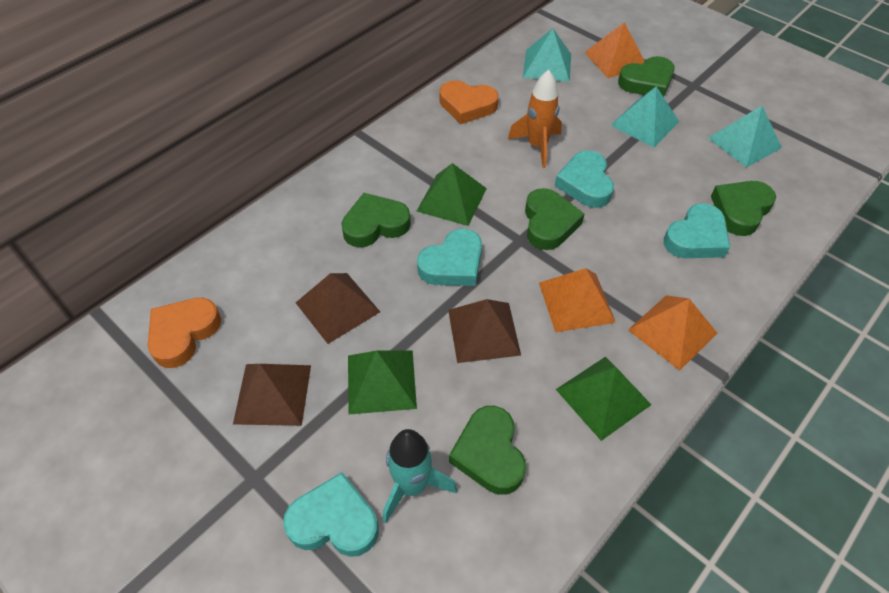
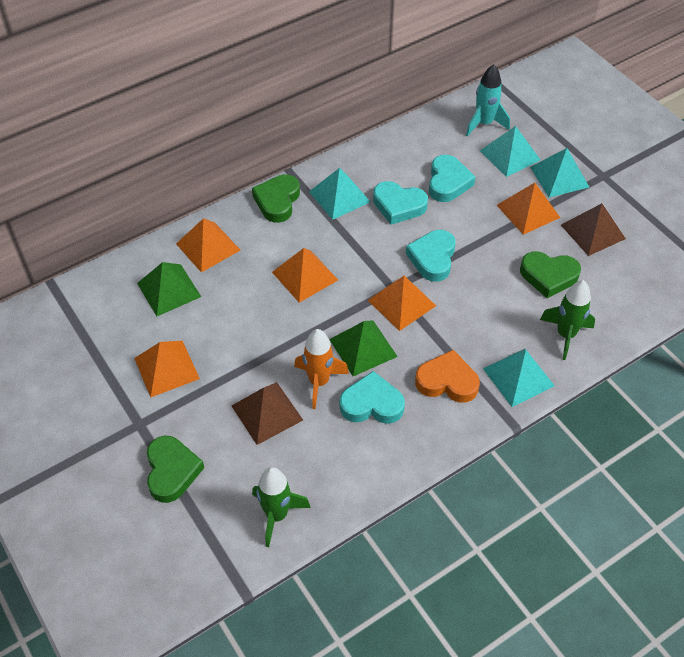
brown pyramid: [233,364,311,426] [296,273,380,344] [448,299,521,363] = 3 -> [232,382,303,445] [561,203,626,256] = 2
green heart: [341,193,411,248] [449,406,526,495] [525,188,584,250] [618,56,675,97] [711,181,776,236] = 5 -> [147,436,204,503] [252,174,300,223] [520,251,581,298] = 3
green pyramid: [348,351,417,414] [417,163,487,226] [556,357,651,441] = 3 -> [137,262,201,316] [329,320,398,376] = 2
green rocket: none = 0 -> [252,467,311,547] [540,280,595,360] = 2
orange heart: [147,298,221,368] [440,80,499,124] = 2 -> [415,350,480,403] = 1
orange pyramid: [539,268,616,332] [584,22,645,78] [628,295,718,371] = 3 -> [134,341,200,397] [176,218,240,272] [272,248,338,303] [368,276,436,331] [497,183,560,235] = 5
turquoise pyramid: [523,28,571,82] [610,86,679,147] [708,106,782,167] = 3 -> [309,168,370,220] [480,126,540,177] [483,349,555,407] [530,148,589,198] = 4

